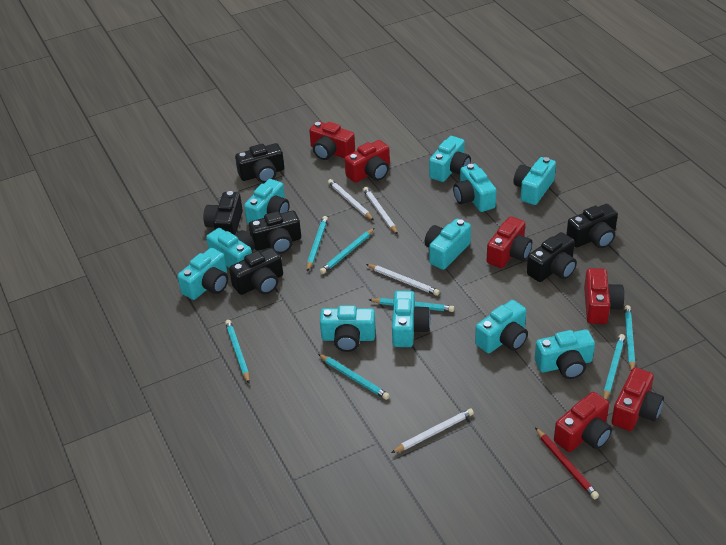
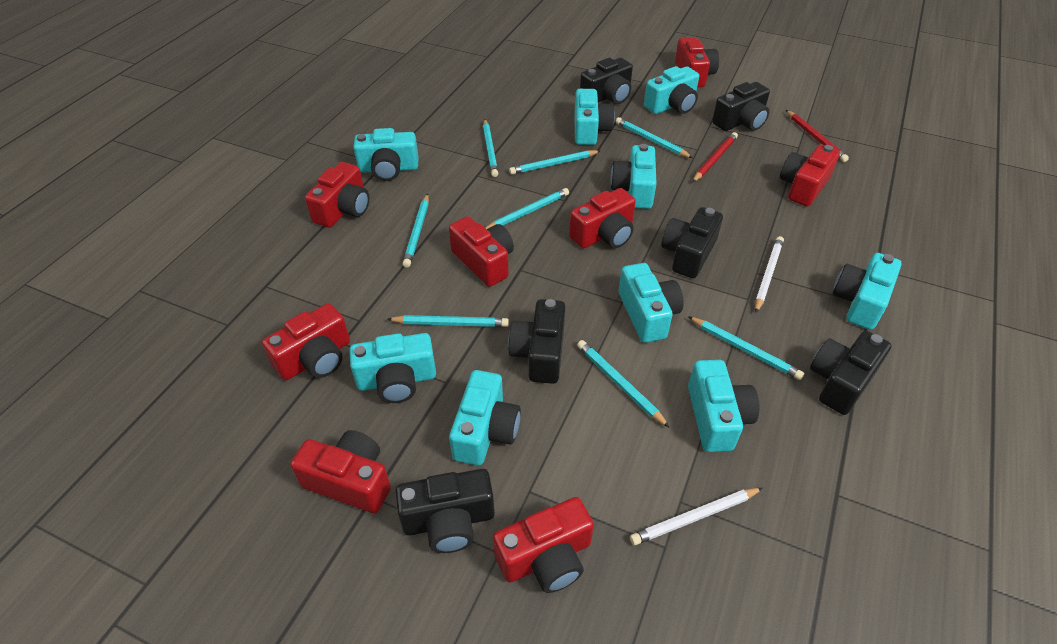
red camera: [309,121,355,160] [344,140,390,183] [487,216,532,268] [554,392,612,452] [584,268,624,324] [612,367,664,431] = 6 -> [262,303,350,380] [290,430,391,513] [305,162,369,228] [449,216,514,287] [493,497,594,593] [569,188,636,248] [675,37,719,87] [780,145,840,207] = 8
red pencil: [535,427,599,499] = 1 -> [692,132,738,183] [786,110,849,162] = 2
turquoise camera: [177,248,228,300] [206,228,255,267] [244,179,290,224] [320,305,376,352] [392,291,431,347] [424,219,471,270] [429,136,471,182] [453,164,497,212] [475,300,528,353] [514,157,556,205] [535,329,595,379] = 11 -> [349,333,436,403] [353,128,419,181] [449,370,521,466] [574,89,615,145] [610,144,657,209] [619,263,684,343] [644,66,699,114] [688,360,759,452] [833,253,902,330] = 9
turquoise pencil: [225,320,250,383] [307,216,328,272] [318,354,390,400] [320,228,375,274] [368,298,454,312] [603,334,625,400] [624,305,635,370] = 7 -> [387,315,509,327] [403,194,429,268] [483,119,498,177] [485,188,569,229] [509,150,600,175] [577,340,670,428] [616,117,693,158] [688,316,804,380] = 8
white pencil: [328,179,374,220] [363,187,398,234] [366,264,440,296] [391,409,474,453] = 4 -> [630,488,763,545] [755,236,784,313] = 2

